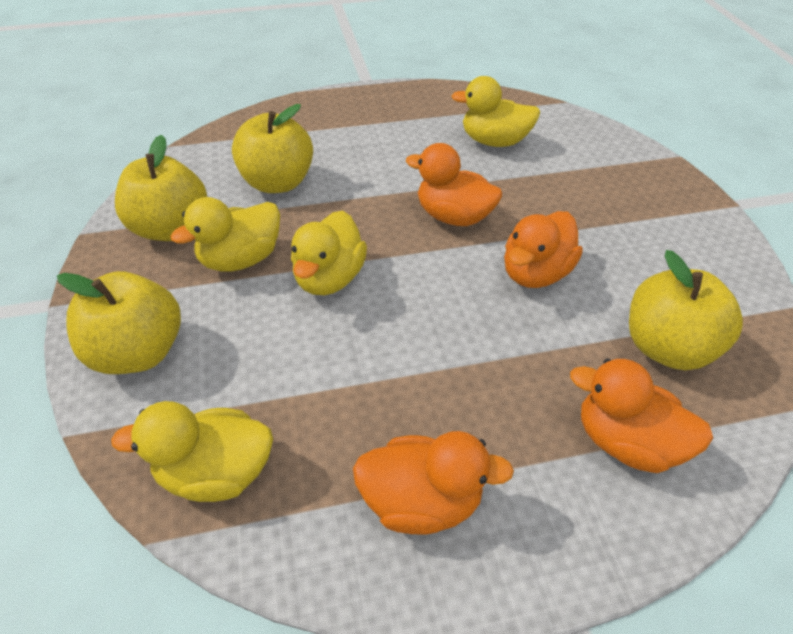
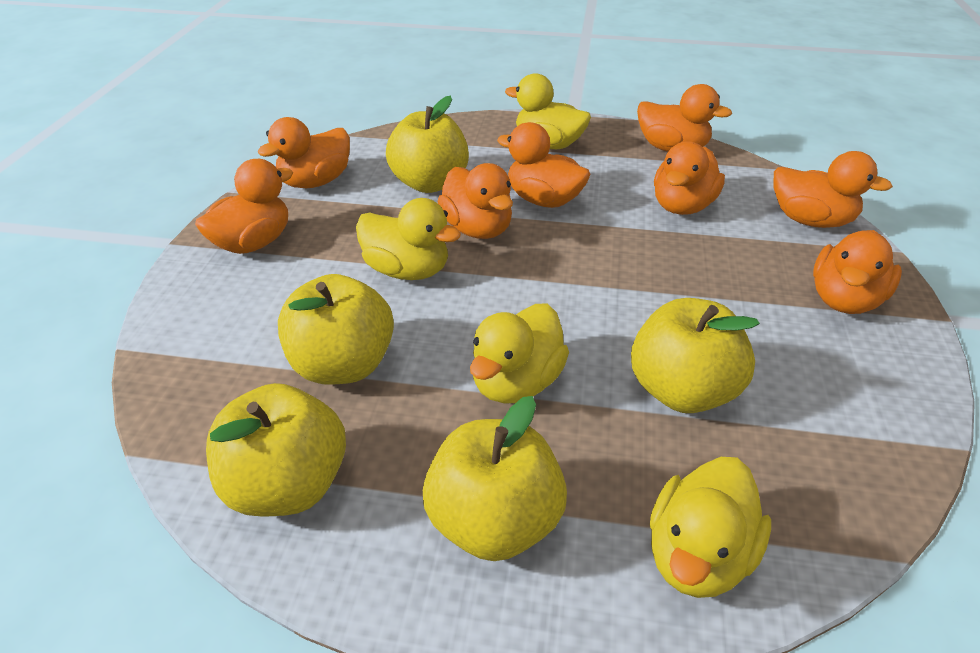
orange duck: [353,431,514,534] [406,143,502,226] [504,211,583,288] [570,359,713,473] = 4 -> [195,159,293,254] [258,117,350,188] [437,163,513,239] [497,122,591,208] [637,84,732,152] [654,142,725,215] [774,151,893,228] [813,230,902,314] = 8
yellow apple: [57,271,181,374] [115,135,207,241] [232,104,313,193] [629,250,743,370] = 4 -> [206,383,346,517] [278,274,394,385] [386,96,469,193] [423,396,567,561] [631,298,760,413] = 5

